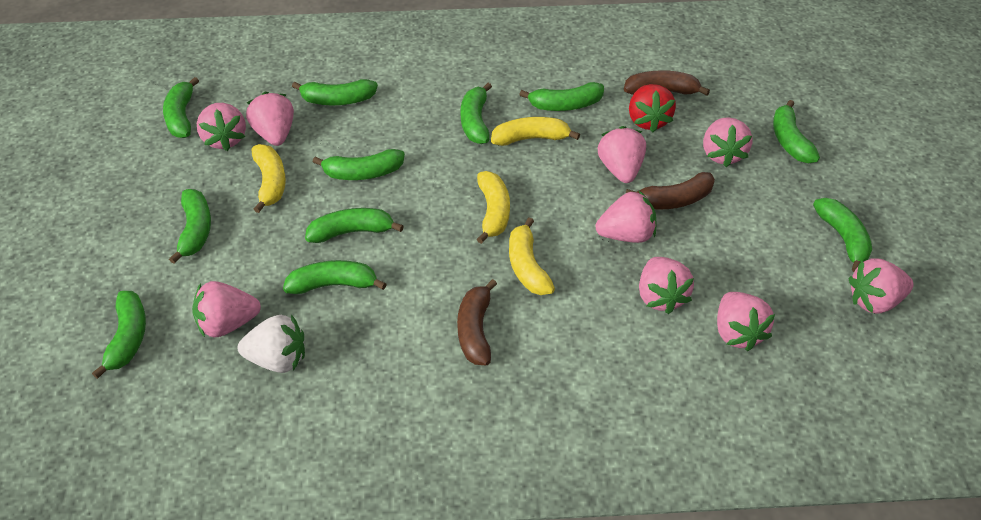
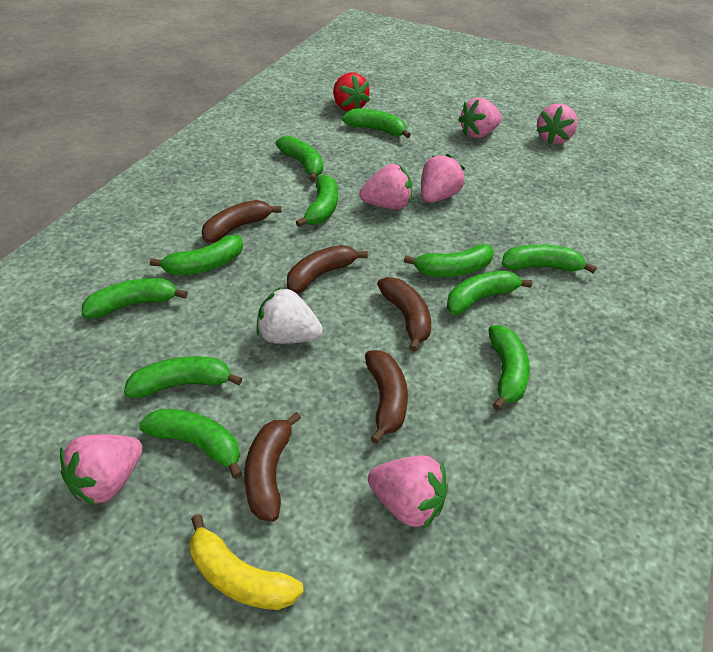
brown banana: [457,279,497,365] [624,70,710,96] [625,172,715,209] = 3 -> [202,200,281,243] [244,412,301,522] [287,245,368,293] [365,350,408,444] [377,277,431,352] = 5
pink strawberry: [192,281,261,337] [197,103,246,151] [246,92,294,146] [595,191,657,243] [598,126,646,183] [639,257,694,314] [703,117,752,167] [717,292,775,351] [848,259,913,314] = 9 -> [60,434,143,506] [359,164,412,210] [368,455,448,529] [421,154,465,203] [458,97,502,138] [536,103,578,145] = 6
yellow banana: [252,144,286,213] [477,171,510,244] [491,117,580,146] [509,218,555,295] = 4 -> [190,514,304,610] = 1

